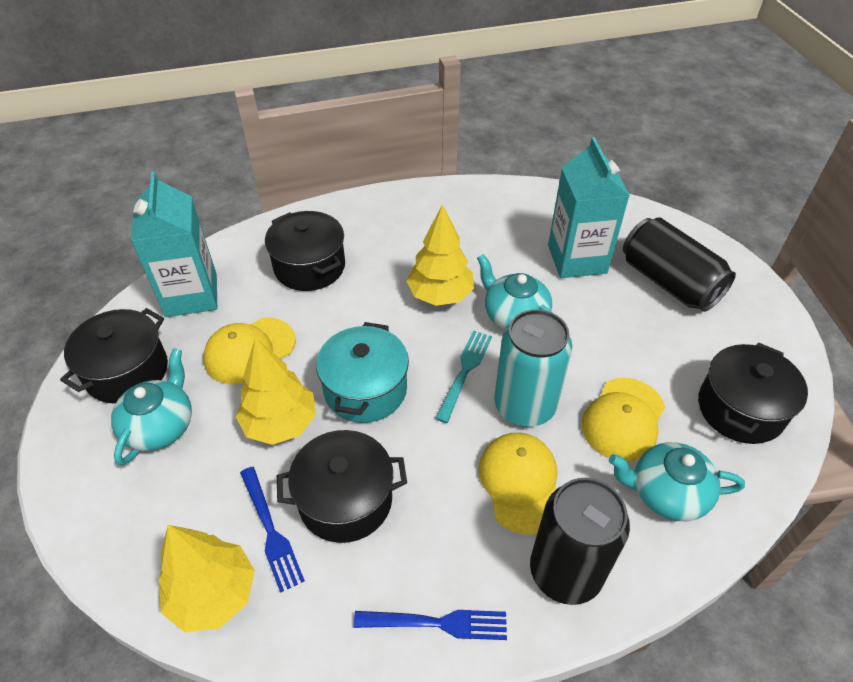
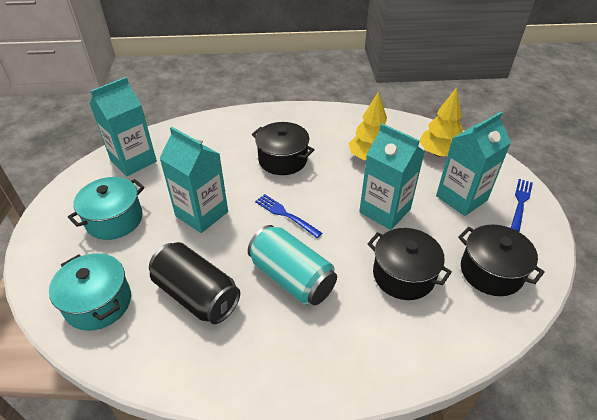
black can: [530,478,630,605] [623,218,736,312] = 2 -> [149,242,240,324] = 1
black pot: [60,308,168,404] [265,211,345,291] [277,430,407,543] [698,343,808,444] = 4 -> [252,122,315,175] [367,228,452,300] [458,225,545,296] = 3
turquoise carton: [131,172,217,317] [548,137,630,278] = 2 -> [89,77,157,176] [159,127,228,233] [359,123,425,230] [436,112,511,216] = 4
turquoise fork: [435,331,492,423] = 1 -> none = 0
turquoise pot: [316,322,409,423] = 1 -> [49,253,131,331] [68,177,145,240] = 2
turquoise teapot: [111,348,192,466] [477,254,552,329] [609,442,745,521] = 3 -> none = 0
yellow cap: [203,318,296,384] [478,433,557,535] [582,378,665,462] = 3 -> none = 0
yellow tree: [158,525,255,632] [236,337,316,445] [406,204,474,306] = 3 -> [348,91,387,160] [419,87,463,157] = 2

